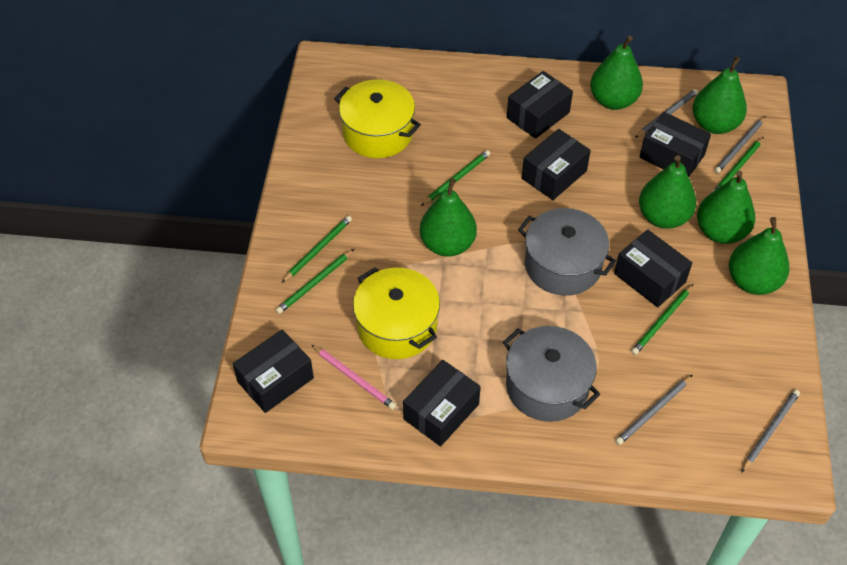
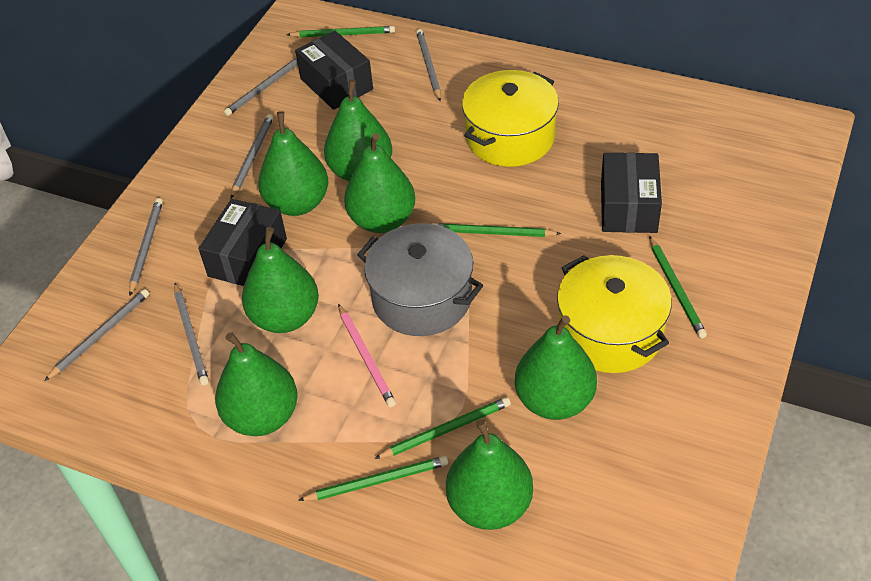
black box: [233,330,314,413] [403,360,481,447] [507,71,573,139] [522,129,591,200] [614,229,692,307] [639,112,711,177] = 6 -> [199,199,287,286] [295,31,373,110] [601,152,662,233] = 3
green pear: [420,178,477,257] [590,36,643,110] [639,155,696,229] [693,56,747,134] [697,170,755,244] [729,217,790,295] = 6 -> [215,332,298,436] [242,227,319,333] [258,111,328,216] [324,79,392,181] [344,133,415,233] [446,419,533,530] [515,316,597,420] = 7
grey pencil: [615,375,693,445] [635,89,698,138] [714,116,766,173] [741,389,800,473] = 4 -> [44,289,149,381] [129,198,163,296] [174,283,209,385] [224,58,298,116] [231,114,273,199] [416,29,441,101] = 6
grey pot: [503,326,600,422] [518,208,616,296] = 2 -> [357,224,483,336] = 1

